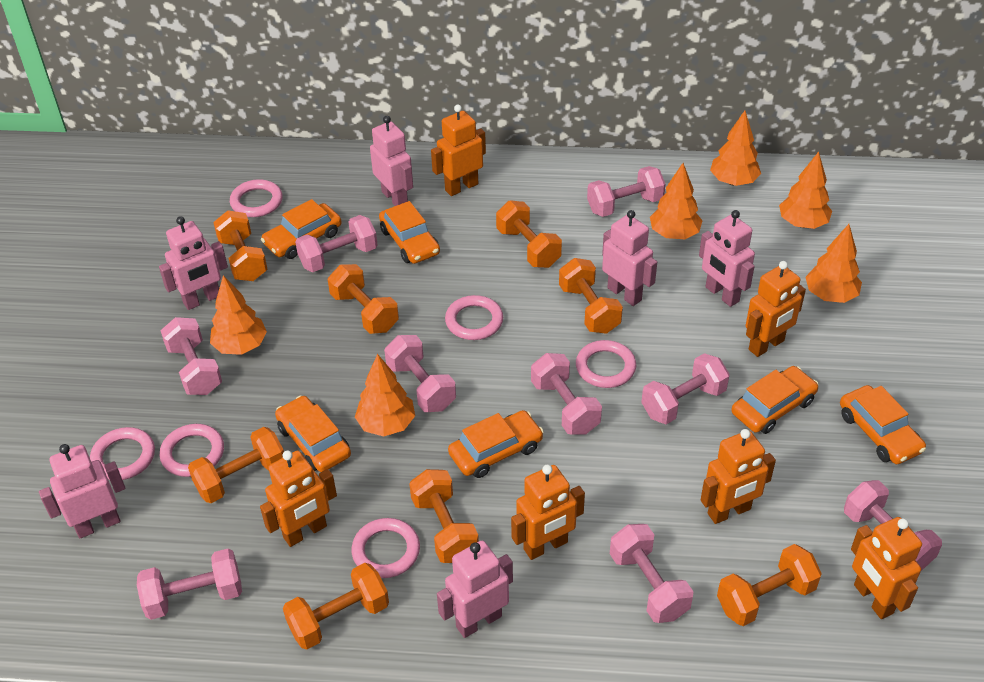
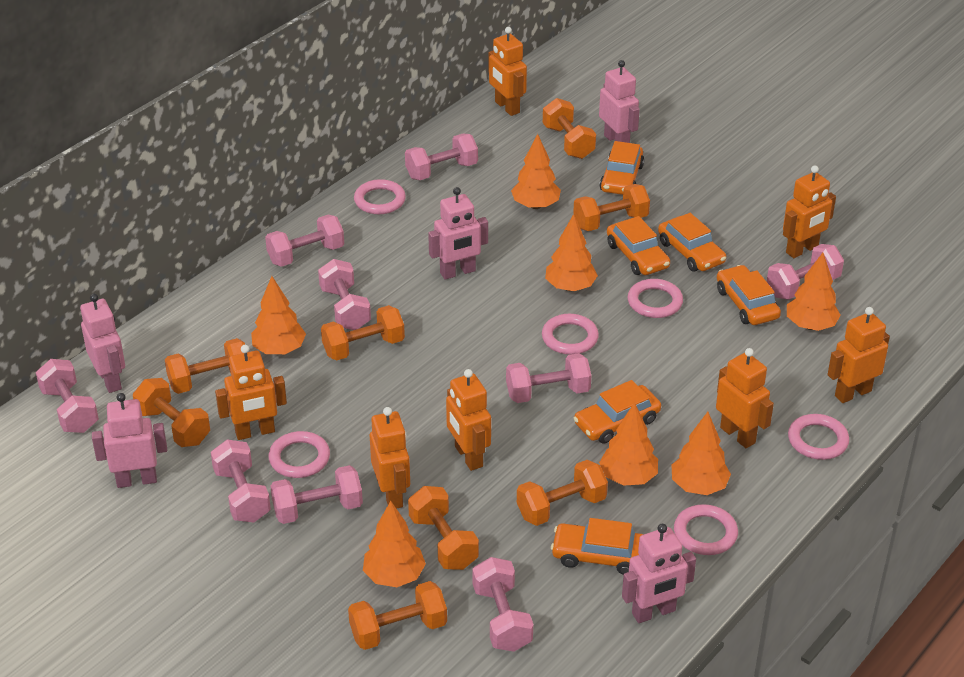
orange robot: [260,450,337,547] [431,105,486,196] [511,464,585,560] [701,429,776,524] [746,261,806,357] [851,517,922,619] = 6 -> [215,345,287,440] [370,407,410,509] [446,369,491,471] [488,27,527,116] [716,348,774,448] [783,165,836,258] [828,307,890,403] = 7
orange tree: [210,275,267,355] [355,354,415,437] [650,163,702,239] [710,111,761,186] [779,152,832,229] [805,224,862,303] = 6 -> [251,276,306,354] [363,501,426,587] [511,134,561,209] [545,214,598,291] [599,402,658,486] [671,412,731,495] [787,253,841,331] = 7
pink robot: [39,444,125,538] [159,216,228,310] [370,116,413,206] [437,540,513,638] [602,210,657,306] [699,210,755,307] = 6 -> [80,294,125,393] [92,393,167,488] [428,187,488,280] [599,60,640,143] [622,524,696,623] = 5

